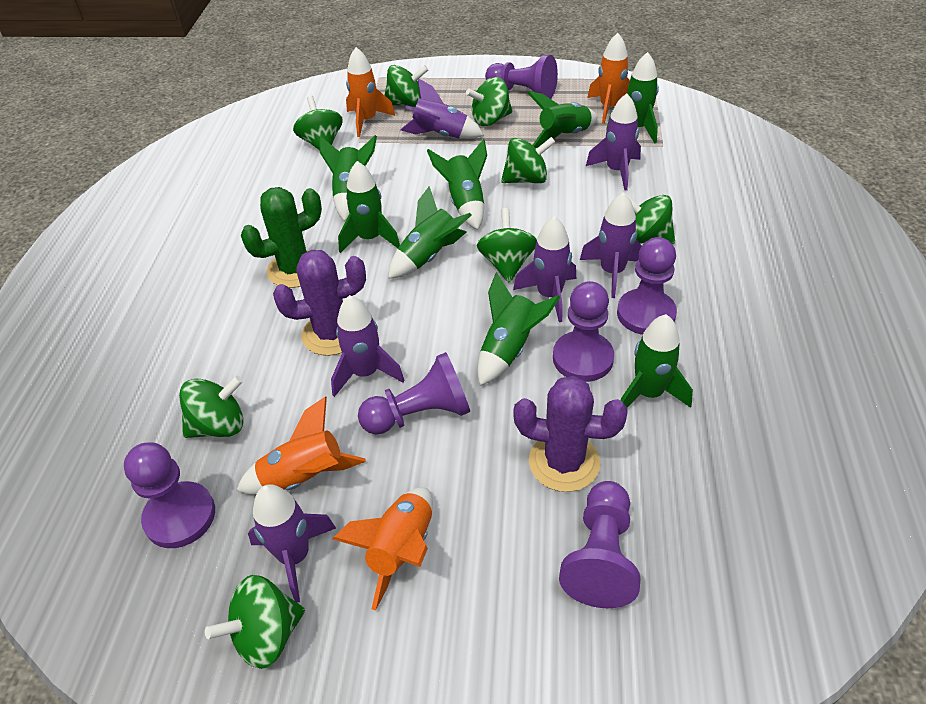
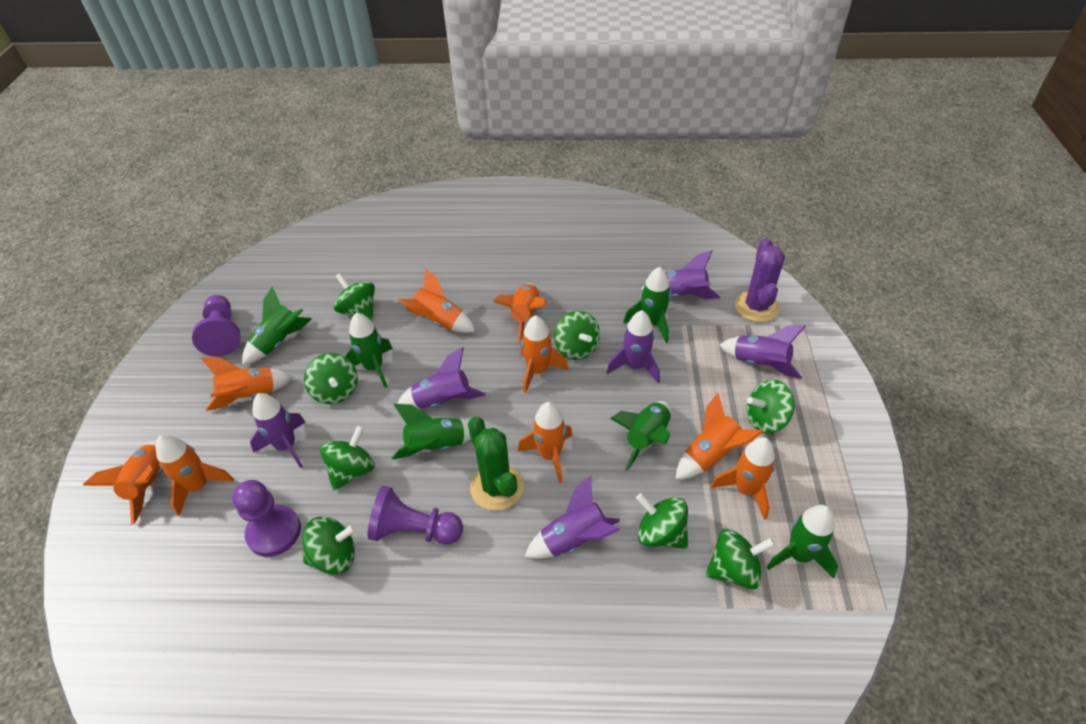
green rocket: [319,135,377,222] [338,161,400,253] [388,187,471,279] [427,139,487,230] [477,272,560,386] [528,92,598,148] [606,52,659,144] [621,314,693,408] = 8 -> [242,287,312,365] [345,312,393,388] [391,404,471,459] [610,401,671,471] [623,267,671,343] [766,505,838,579] = 6
orange rocket: [236,397,366,495] [332,487,433,611] [346,47,395,137] [587,33,630,124] = 4 -> [83,441,163,524] [156,435,234,516] [201,357,293,411] [398,268,476,333] [493,283,546,343] [518,402,573,483] [521,315,568,393] [675,393,763,480] [711,437,775,520] = 9
purple cactus: [273,250,366,356] [513,376,628,492] = 2 -> [735,238,785,322] = 1
purple pawn: [124,442,215,548] [358,352,470,435] [485,55,558,99] [553,281,614,382] [559,481,640,608] [617,237,677,335] = 6 -> [192,295,241,357] [232,480,301,557] [368,486,463,545] = 3

